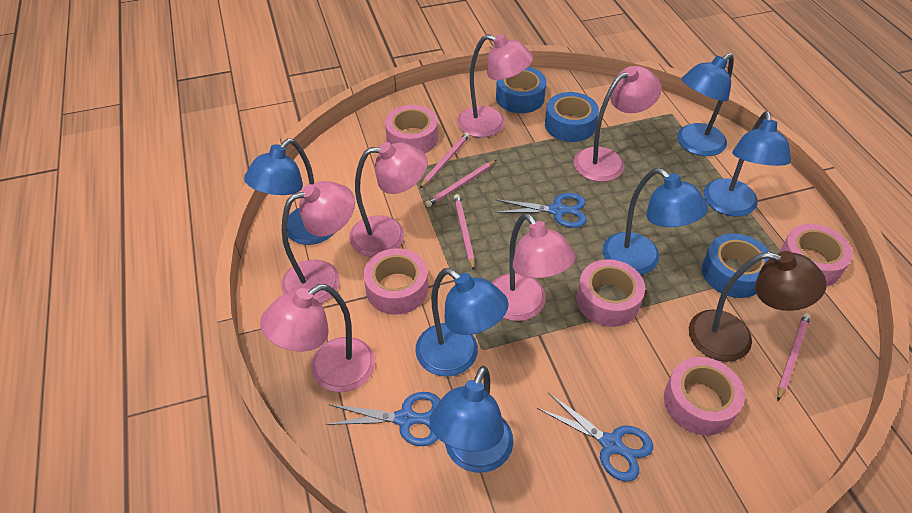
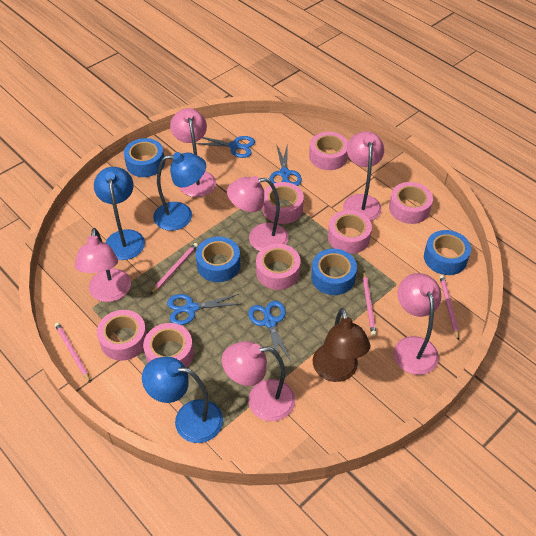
blue lamp: [244,139,333,245] [415,268,509,376] [430,366,513,473] [602,168,708,275] [677,53,734,156] [704,111,791,216] = 6 -> [94,167,145,260] [142,357,223,443] [153,152,206,231] = 3
blue scissors: [326,392,441,446] [495,193,587,228] [537,392,653,482] = 3 -> [167,294,240,325] [196,136,255,158] [248,301,291,363] [269,144,302,186] = 4
blue tape: [496,67,546,113] [545,92,599,142] [702,233,770,298] = 3 -> [124,138,165,177] [196,237,241,282] [311,249,357,295] [424,230,471,275] = 4
pink tape: [363,248,428,315] [385,105,438,154] [576,259,645,327] [664,357,745,435] [779,224,853,287] = 5 -> [97,310,147,361] [143,323,194,368] [256,244,301,290] [262,182,304,224] [309,132,348,170] [328,210,372,254] [389,182,433,224] = 7

